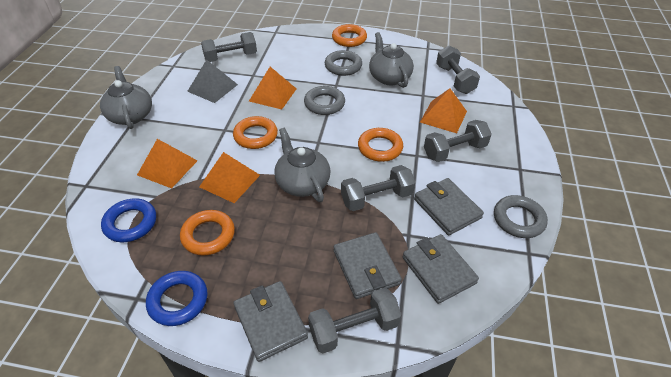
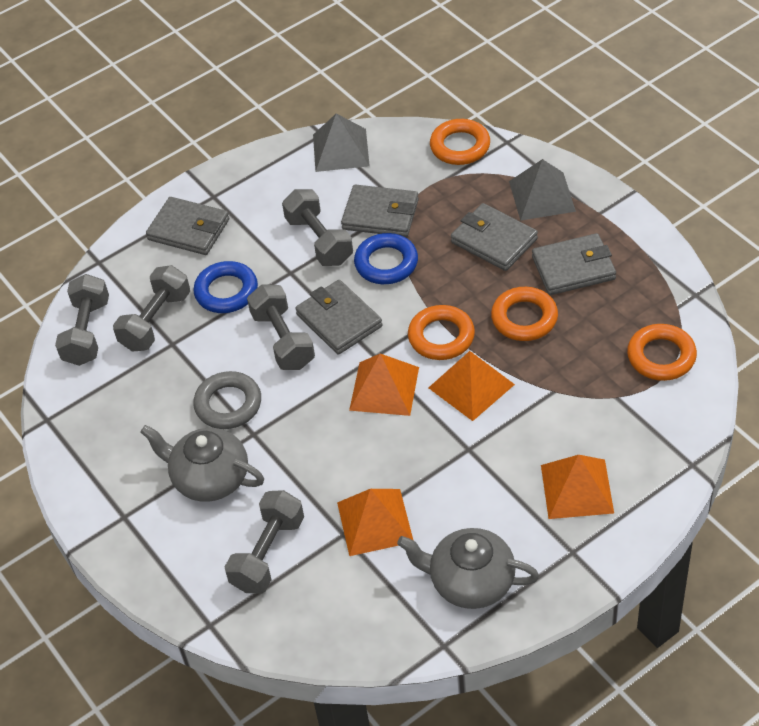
grey pyramid: [187,60,238,103] = 1 -> [313,113,370,172] [509,159,576,221] = 2
grey ring: [304,86,345,115] [325,50,362,76] [494,195,548,238] = 3 -> [193,371,261,429] = 1
grey teapot: [100,66,152,129] [274,128,331,202] [369,32,414,88] = 3 -> [141,425,264,502] [397,528,539,609] = 2
grey wallet: [233,281,308,362] [334,232,402,299] [403,234,479,304] [414,178,484,235] = 4 -> [146,197,229,255] [295,280,383,355] [341,184,419,237] [451,203,538,271] [532,233,616,295] = 5

